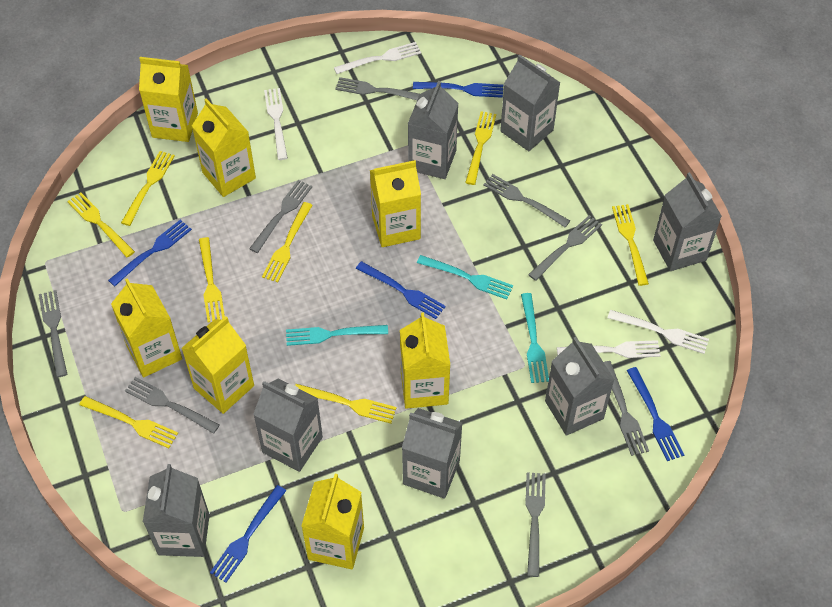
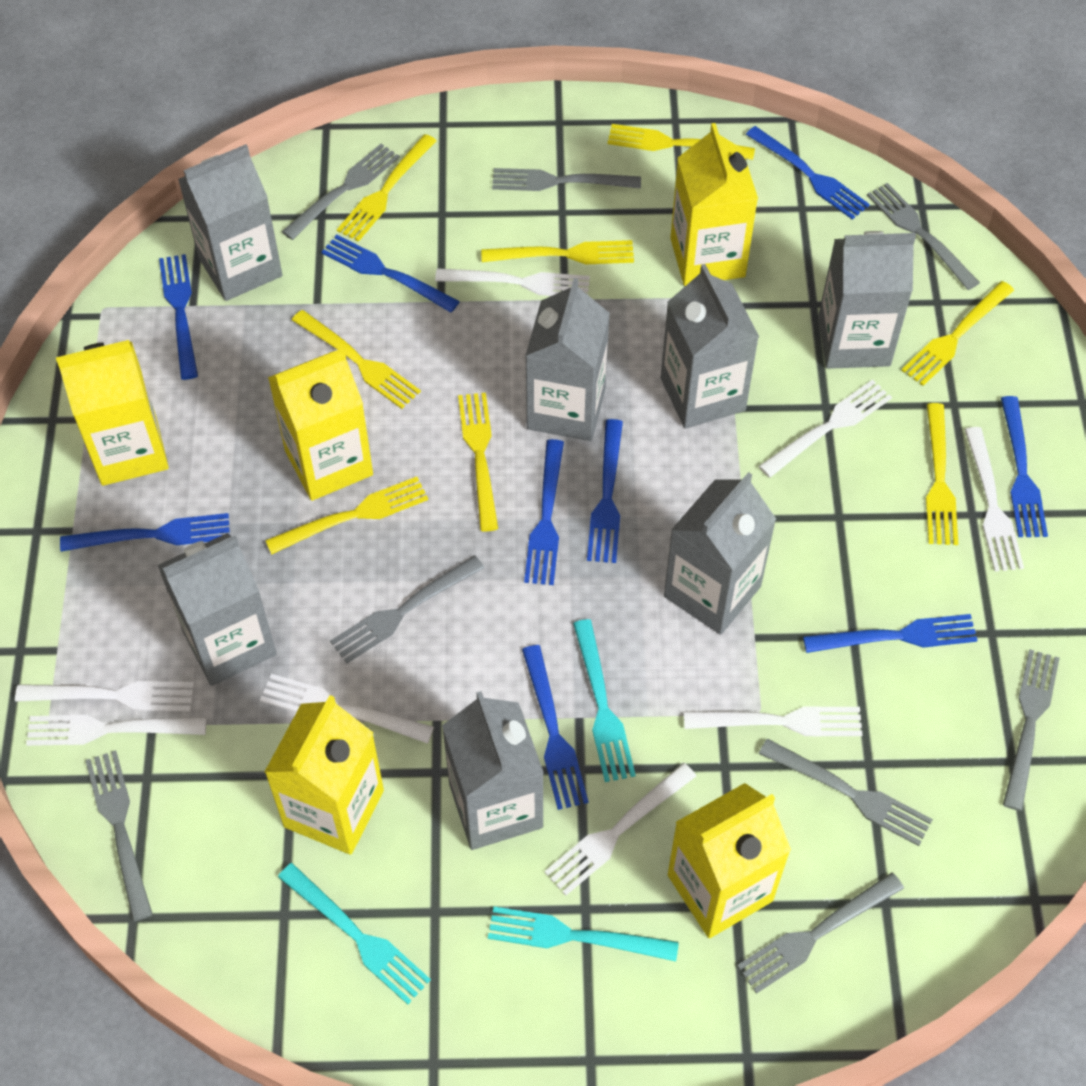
blue fork: [108,220,192,286] [210,485,286,582] [356,261,446,319] [413,82,503,98] [627,367,684,461] = 5 -> [60,513,230,552] [159,254,198,380] [322,235,460,313] [522,645,589,810] [524,439,564,585] [587,419,623,563] [746,126,870,220] [803,614,978,653] [1001,396,1048,537] = 9
white fork: [264,88,288,160] [334,42,421,74] [557,340,660,358] [608,310,709,354] = 4 -> [15,681,194,711] [26,715,207,746] [260,674,434,744] [435,268,590,296] [544,763,696,896] [684,706,862,736] [759,379,892,478] [964,427,1024,572] = 8
yellow carton: [111,278,182,377] [139,57,198,142] [182,316,254,414] [192,98,256,197] [301,474,364,569] [370,160,421,247] [400,312,450,409] = 7 -> [56,340,169,486] [264,695,384,855] [268,348,373,501] [668,783,791,938] [670,123,758,286] = 5

